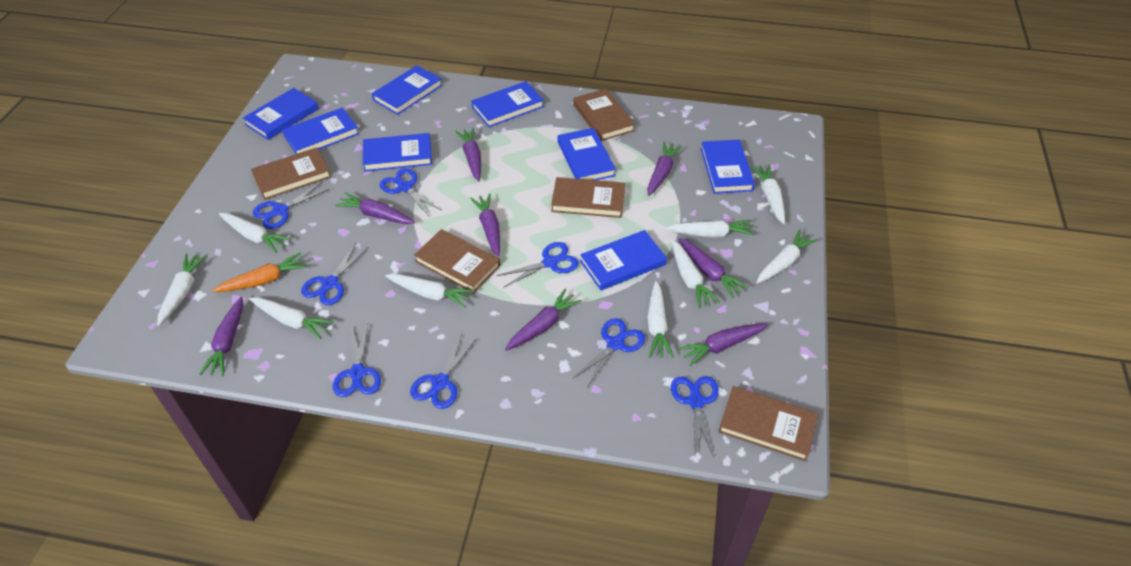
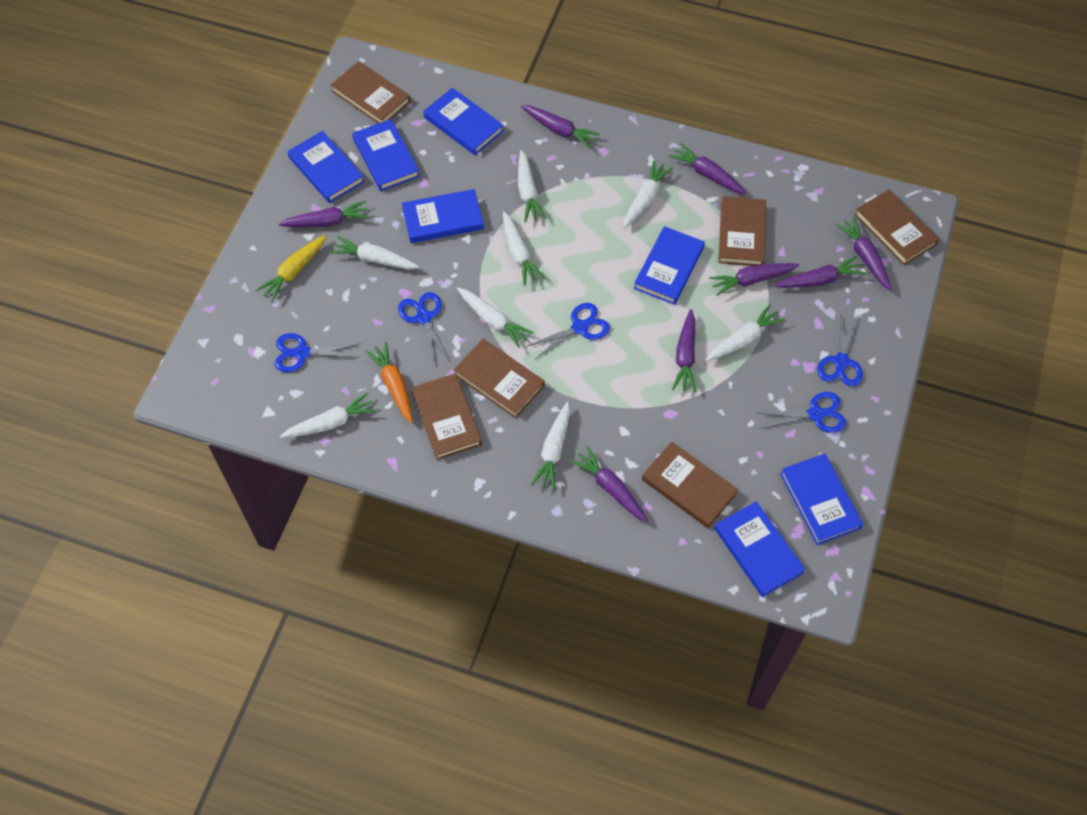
blue book: [243,88,319,140] [282,107,359,154] [363,133,432,172] [372,65,442,115] [471,81,544,127] [558,128,616,180] [580,230,667,290] [701,140,755,194] = 8 -> [287,131,365,203] [352,119,420,191] [402,189,484,243] [423,88,504,155] [634,226,705,305] [714,501,805,597] [780,453,863,545] = 7
blue scissors: [253,182,329,229] [301,243,369,305] [333,323,381,397] [380,168,441,216] [410,333,477,409] [496,242,579,288] [572,318,645,387] [671,376,719,457] = 8 -> [275,333,361,372] [398,292,450,365] [527,303,610,359] [758,392,846,433] [817,313,863,386] = 5
brown book: [251,147,331,200] [414,229,500,293] [551,177,625,218] [573,89,635,141] [718,386,818,461] = 5 -> [331,61,411,123] [411,373,482,460] [454,339,545,418] [642,442,738,528] [718,196,766,266] [855,189,939,265] = 6
white carrot: [157,253,207,326] [219,213,291,253] [249,297,334,339] [385,274,474,308] [647,281,674,358] [666,220,755,238] [672,240,720,309] [751,165,785,224] [756,229,818,284] = 9 -> [280,392,376,438] [330,236,419,269] [457,287,534,348] [503,212,545,286] [518,150,546,222] [531,402,570,490] [623,160,673,228] [705,304,785,361] = 8
yellow carrot: none = 0 -> [256,235,326,302] = 1

